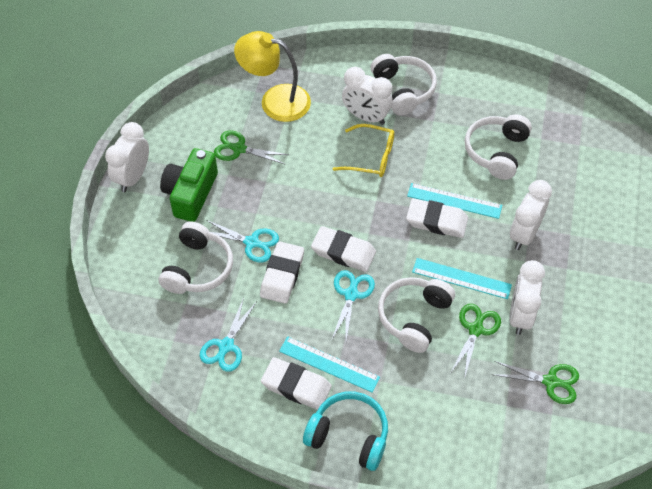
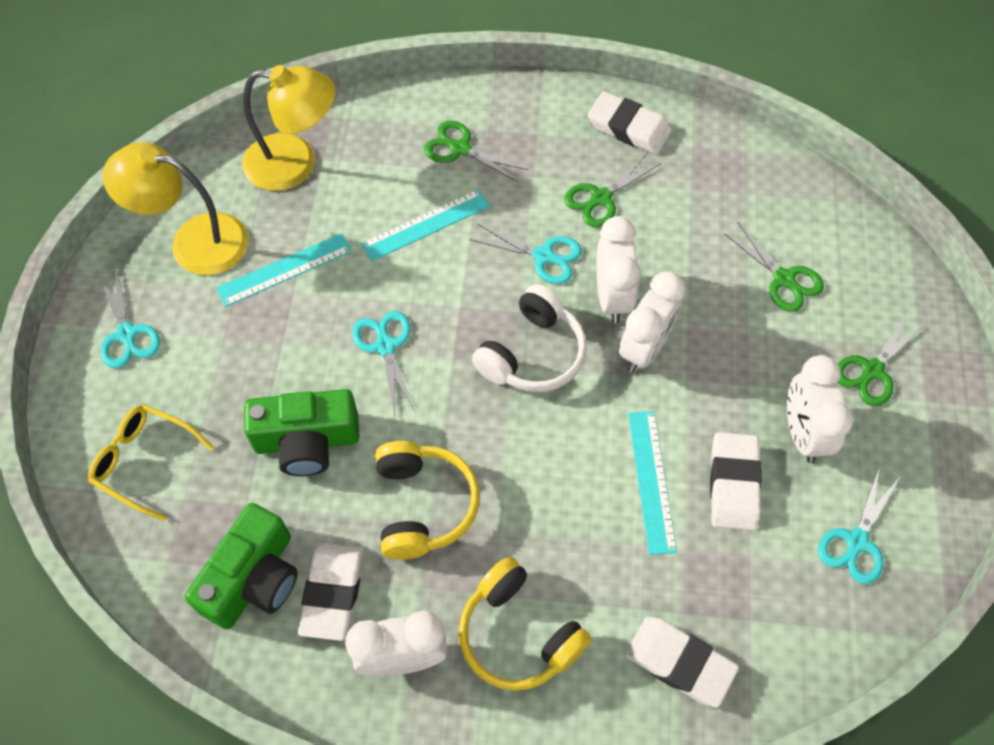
green camera: [160,148,218,222] = 1 -> [185,503,298,629] [244,389,360,476] = 2
green scissors: [214,130,289,165] [450,304,501,379] [495,361,579,404] = 3 -> [424,120,528,182] [564,153,661,227] [724,222,824,312] [837,313,926,406] = 4
turquoise headphones: [303,392,388,471] = 1 -> none = 0
turquoise scissors: [200,298,257,372] [206,220,279,262] [331,270,375,341] = 3 -> [98,270,160,368] [352,311,415,415] [469,224,582,284] [818,466,900,584] = 4
white headphones: [159,222,233,294] [371,54,437,116] [378,277,455,353] [465,114,532,180] = 4 -> [472,284,587,392] = 1
yellow headphones: none = 0 -> [375,441,480,560] [458,557,592,691] = 2
yellow lamp: [234,31,311,122] = 1 -> [103,142,249,275] [242,65,336,191] = 2

